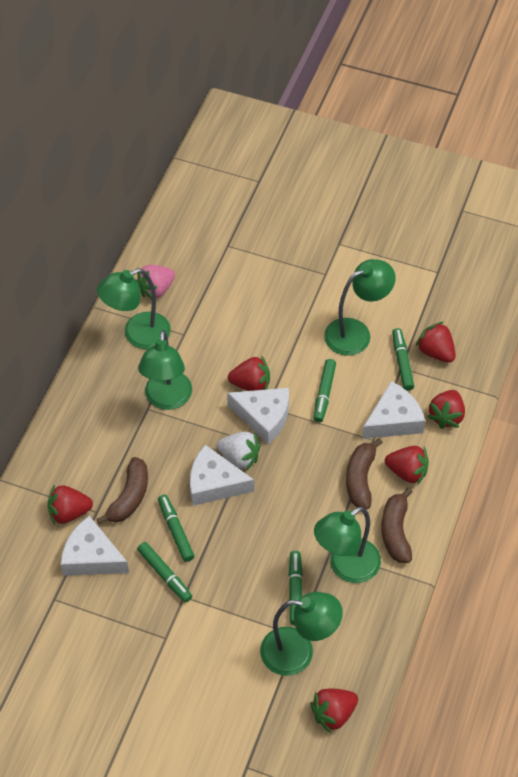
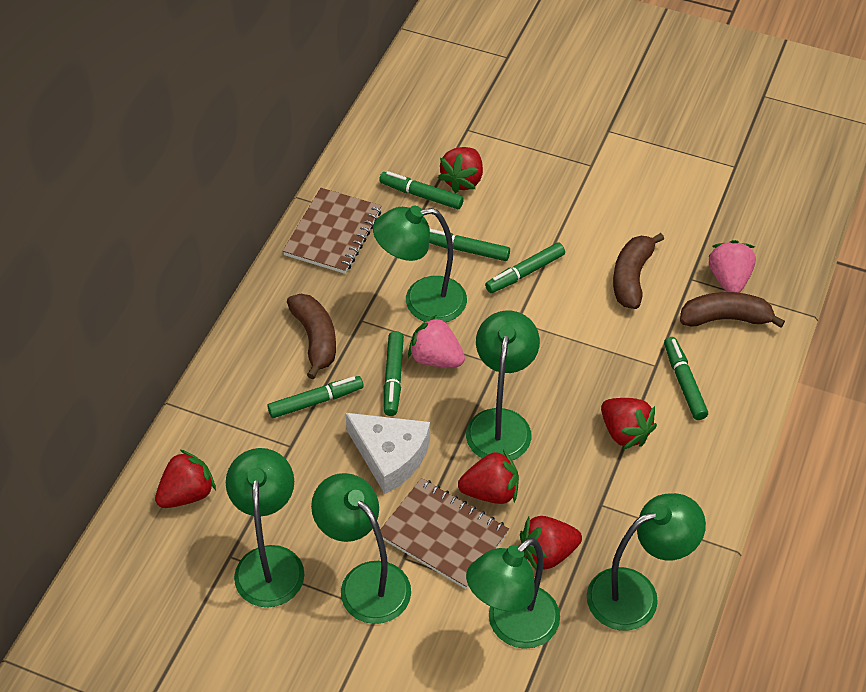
brown notebook: none = 0 -> [283,188,381,274] [380,478,509,589] = 2
green lamp: [97,268,171,349] [138,330,192,410] [260,592,343,676] [314,506,381,583] [324,259,396,356] = 5 -> [226,448,305,607] [311,473,411,624] [373,206,467,323] [466,311,540,460] [466,538,560,649] [587,493,706,631] = 6
green marker: [137,542,192,603] [158,494,195,562] [289,551,303,625] [314,359,336,422] [392,328,414,391] = 5 -> [268,376,364,418] [379,171,464,209] [384,331,404,416] [429,229,510,261] [485,242,565,293] [664,337,708,420] = 6
pink strawberry: [136,265,175,299] = 1 -> [408,315,465,367] [708,240,756,293] = 2
red strawberry: [47,484,93,524] [228,355,270,391] [310,688,358,733] [385,446,429,485] [415,322,456,363] [427,390,465,429] = 6 -> [155,450,216,508] [438,147,483,193] [458,449,519,504] [520,516,582,570] [601,398,657,450] = 5
white cheese: [61,516,129,576] [190,445,254,506] [227,388,289,444] [362,381,425,439] = 4 -> [345,413,430,494] = 1
white strawberry: [217,431,261,470] = 1 -> none = 0

